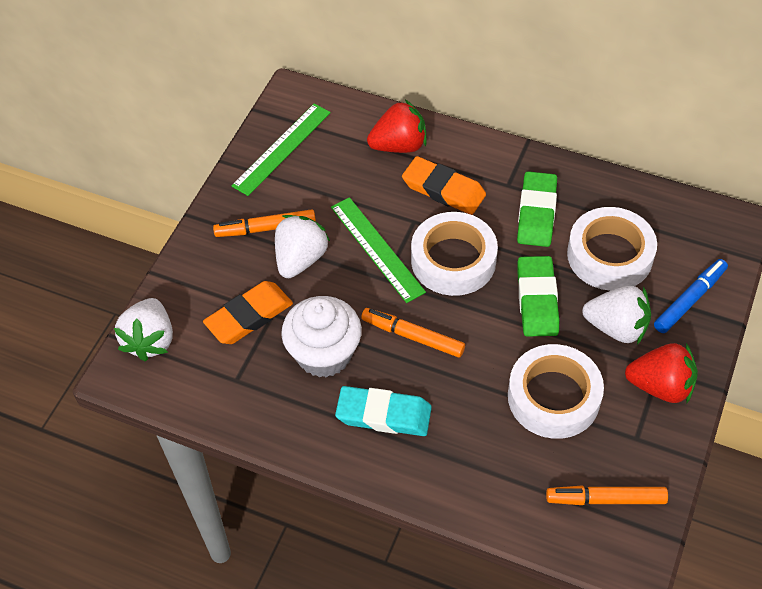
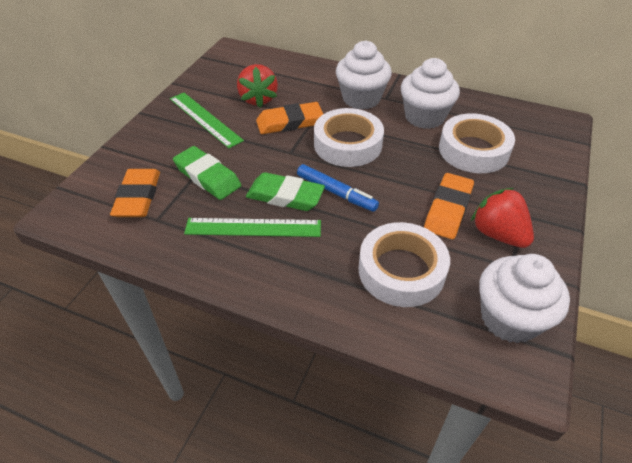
orange eraser: [203,281,293,344] [402,156,486,215] = 2 -> [110,169,160,217] [256,102,323,134] [424,173,474,239] = 3
orange marker: [213,209,316,237] [361,308,465,357] [546,486,668,505] = 3 -> none = 0
turquoise eraser: [335,386,432,436] = 1 -> none = 0
white cupcake: [281,296,362,378] = 1 -> [336,40,392,110] [401,58,460,129] [479,254,570,343] = 3
white strawberry: [114,298,173,361] [275,215,330,278] [582,286,651,344] = 3 -> none = 0

